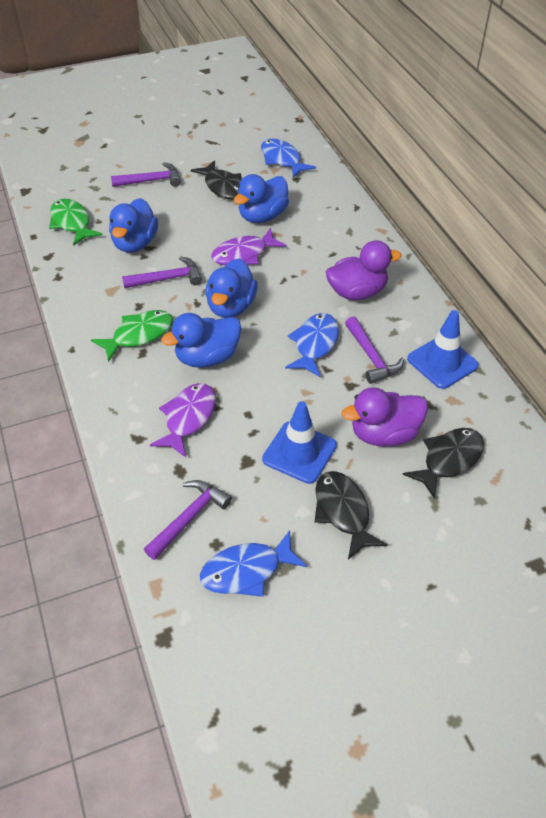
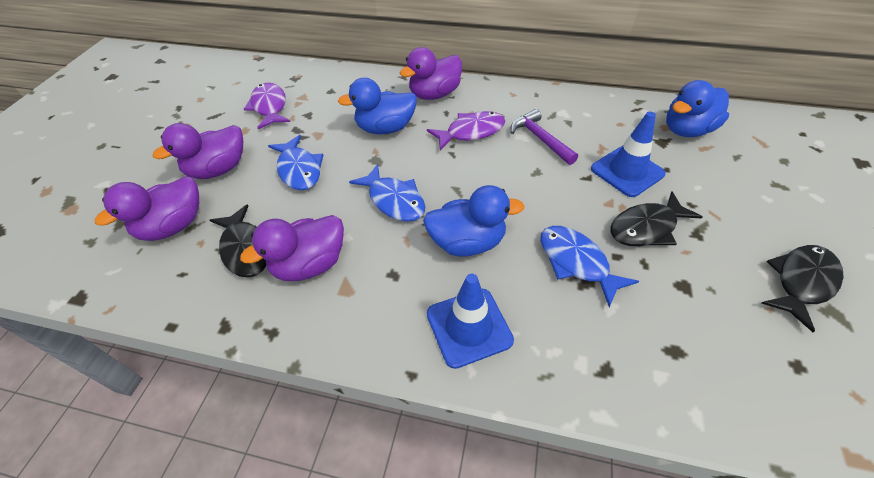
blue duck: [109,198,158,253] [161,313,241,368] [205,259,258,318] [234,174,289,223] = 4 -> [338,78,417,134] [423,185,524,257] [666,80,729,137] = 3
green fish: [49,199,102,246] [91,310,173,362] = 2 -> none = 0
purple duck: [326,240,402,300] [342,387,428,446] = 2 -> [95,176,199,241] [153,123,243,179] [240,215,344,281] [400,47,462,100] = 4
purple hammer: [111,162,181,187] [122,256,202,288] [144,480,232,560] [345,316,404,384] = 4 -> [511,109,578,165] = 1

